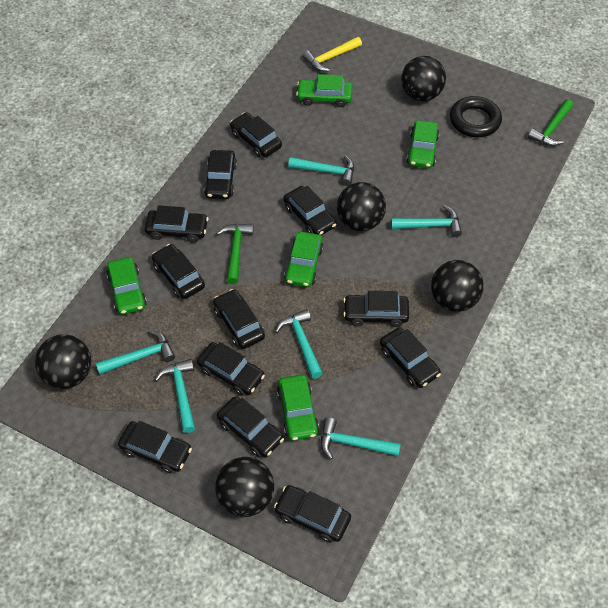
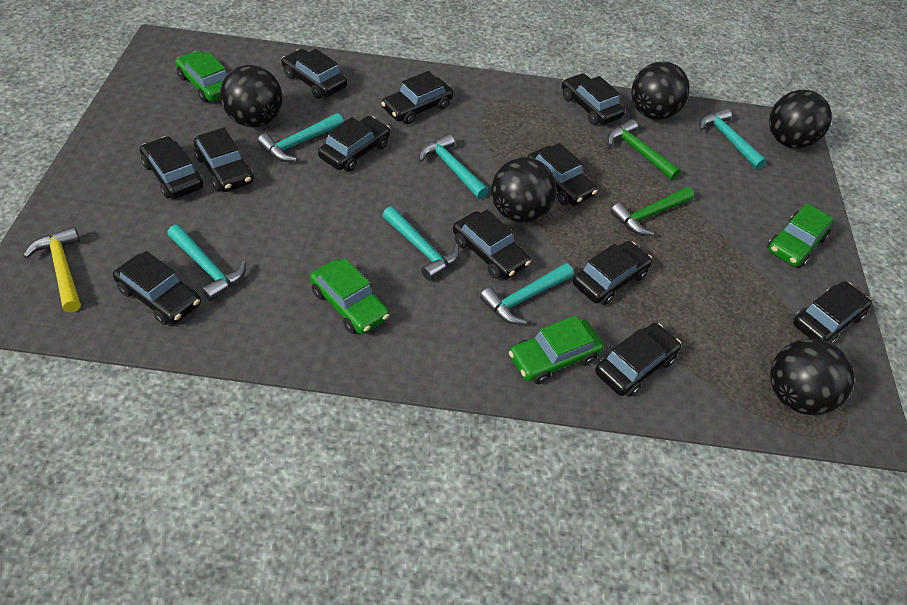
black ring: [450,96,502,137] = 1 -> none = 0
green car: [106,257,147,315] [277,375,319,441] [284,232,324,287] [296,74,353,107] [406,120,440,168] = 5 -> [175,51,227,103] [310,258,390,335] [509,316,604,384] [767,203,833,268] = 4

